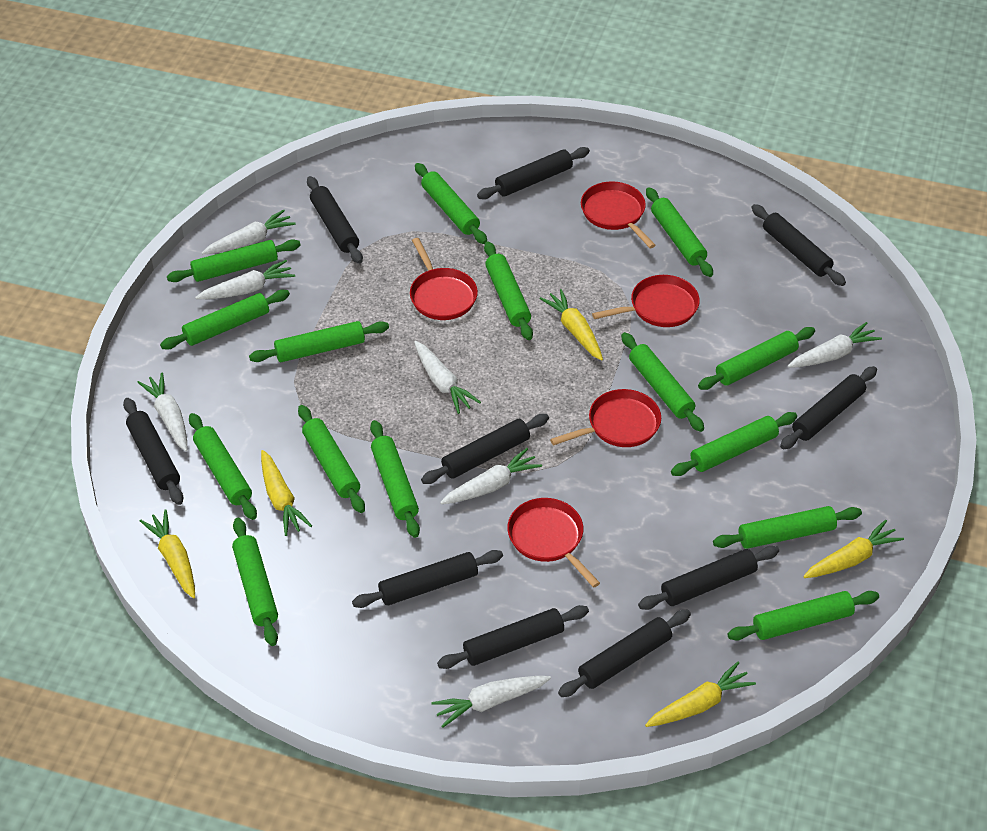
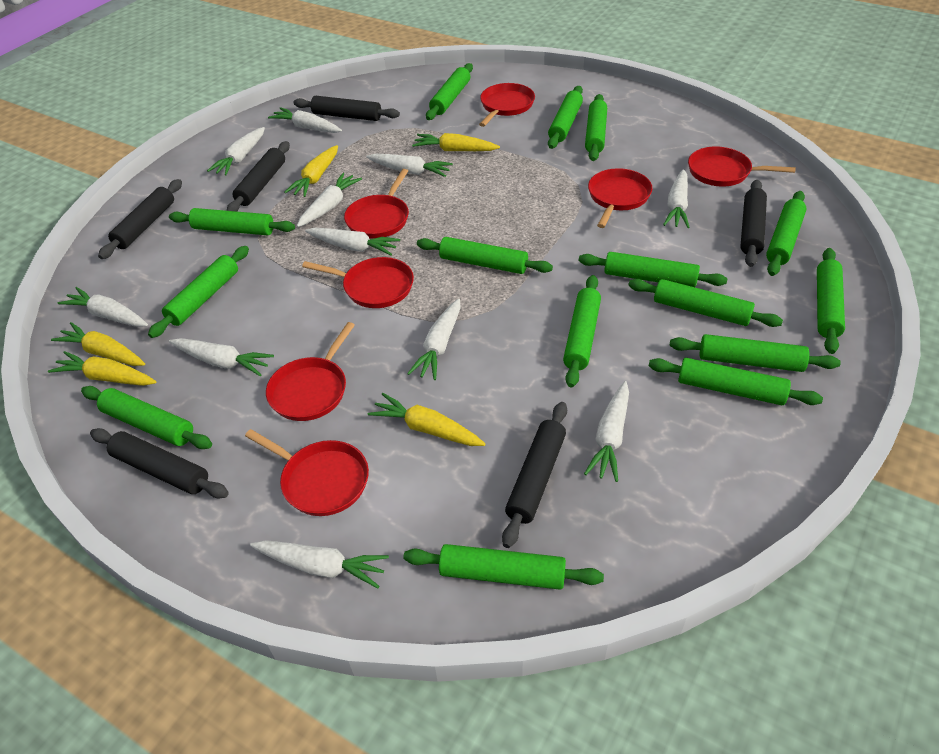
black rolling pin: [123,398,183,505] [307,176,363,264] [352,550,503,608] [421,414,549,484] [437,605,589,669] [477,147,590,199] [558,610,691,697] [638,546,779,610] [751,204,846,286] [780,366,877,449] = 10 -> [90,428,229,498] [98,179,182,259] [227,141,290,211] [293,96,400,121] [502,402,567,548] [740,180,767,267] = 6
red pan: [410,238,478,320] [507,498,600,588] [550,389,661,447] [581,181,656,248] [592,275,700,327] = 5 -> [245,429,369,516] [266,322,355,421] [302,257,414,308] [344,169,409,239] [479,83,535,127] [588,168,652,228] [688,146,796,187] = 7
white carrot: [137,373,187,451] [195,260,295,299] [202,209,296,254] [414,341,481,414] [432,676,551,728] [440,448,542,504] [788,322,882,368] = 7 -> [58,287,148,327] [169,338,274,376] [207,127,265,176] [250,540,389,589] [268,107,342,133] [297,173,362,227] [305,228,400,255] [366,154,453,177] [407,299,461,380] [584,381,629,482] [663,169,690,228] = 11

